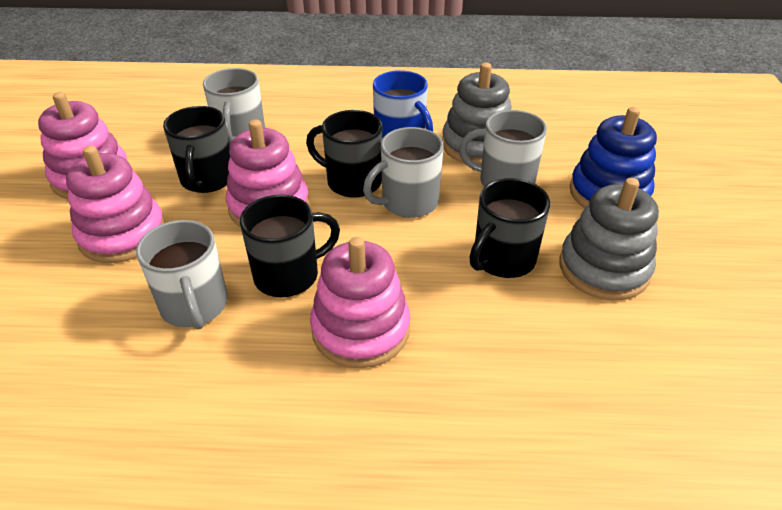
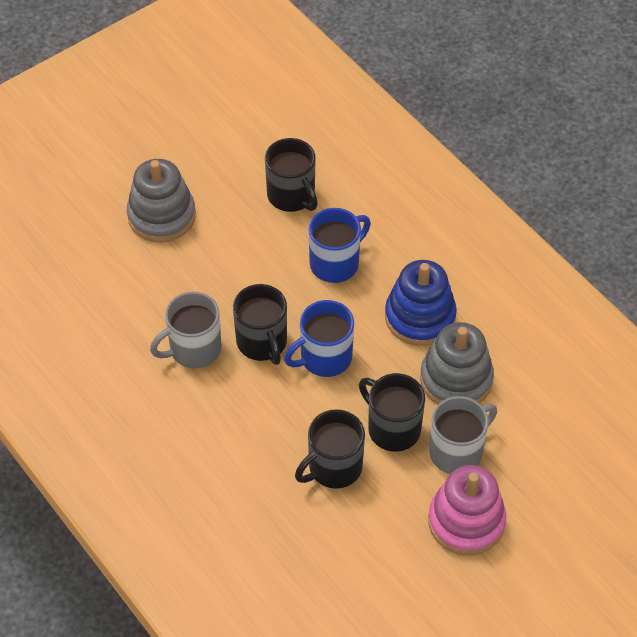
blue mug: [373,70,433,139] = 1 -> [284,300,354,377] [308,208,371,283] = 2
grey mug: [136,220,228,330] [203,68,265,144] [363,127,444,218] [459,110,547,187] = 4 -> [150,292,221,368] [429,396,497,474] = 2
pink stacking toy: [38,92,127,199] [66,146,165,263] [226,119,309,227] [310,237,410,368] = 4 -> [428,465,507,556] = 1

